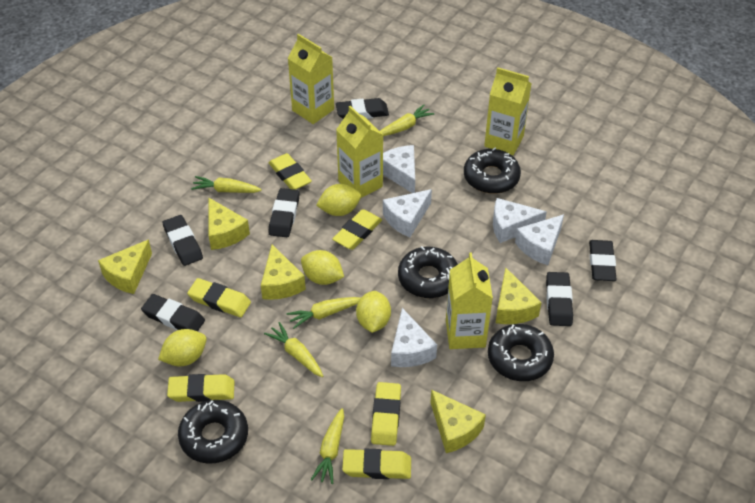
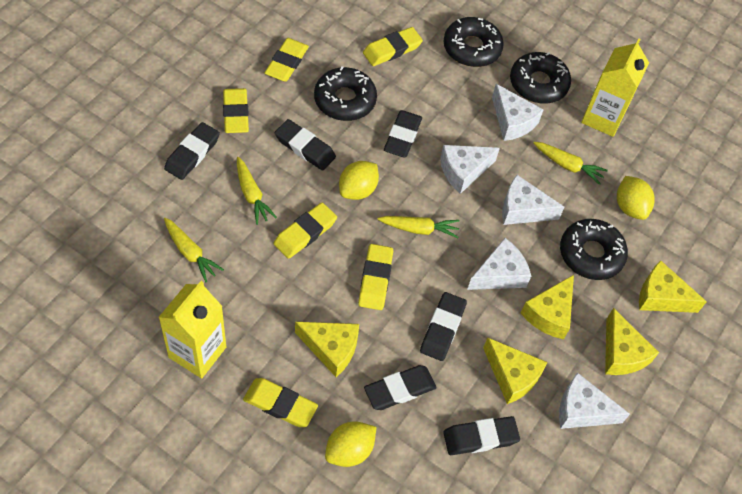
yellow carrot: [191,176,262,193] [264,322,323,377] [287,297,361,329] [311,408,344,484] [380,105,434,136] = 5 -> [164,218,224,282] [237,157,277,225] [377,216,460,238] [533,142,608,185] = 4
yellow carton: [288,34,334,124] [336,106,383,198] [446,252,493,349] [484,67,531,155] = 4 -> [159,281,226,379] [581,38,649,137] = 2
yellow lemon: [158,329,207,366] [301,250,344,285] [316,184,361,216] [356,291,391,333] = 4 -> [325,421,376,467] [339,161,379,200] [617,176,655,220] = 3

